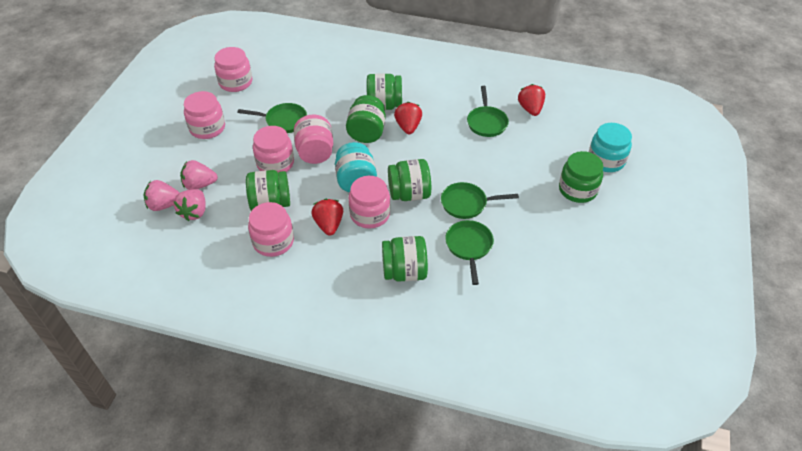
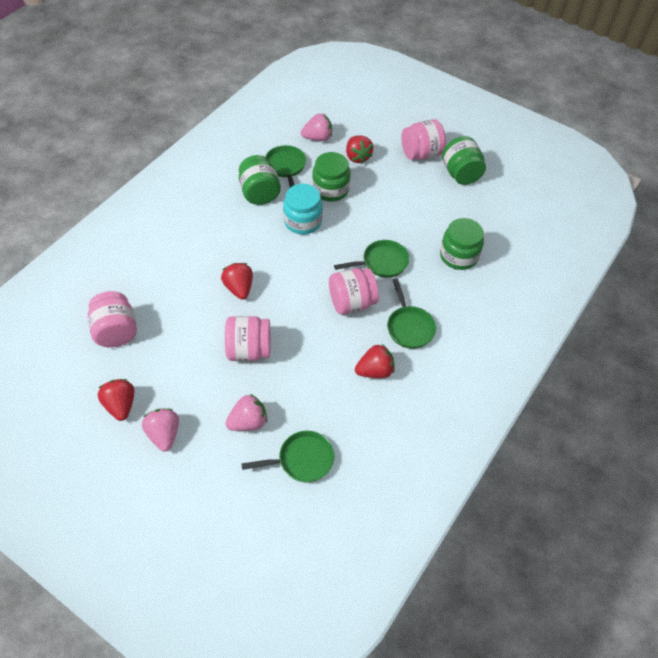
green jar: [246,170,290,211] [346,95,386,143] [367,73,402,110] [382,236,428,282] [388,159,431,201] [559,151,603,203] = 6 -> [239,155,281,205] [312,152,351,202] [440,218,484,270] [442,136,486,185] = 4
pink jar: [184,91,225,139] [214,47,252,92] [248,202,294,257] [253,126,294,172] [294,114,333,164] [349,176,390,229] = 6 -> [88,291,137,347] [225,316,271,361] [329,268,379,315] [401,119,446,160] = 4
red strawberry: [311,199,343,236] [394,102,422,134] [518,84,545,116] = 3 -> [98,379,134,421] [221,263,253,300] [346,135,373,164] [355,344,395,378] = 4
turquoise jar: [335,142,377,192] [589,123,632,172] = 2 -> [283,184,323,234] = 1

